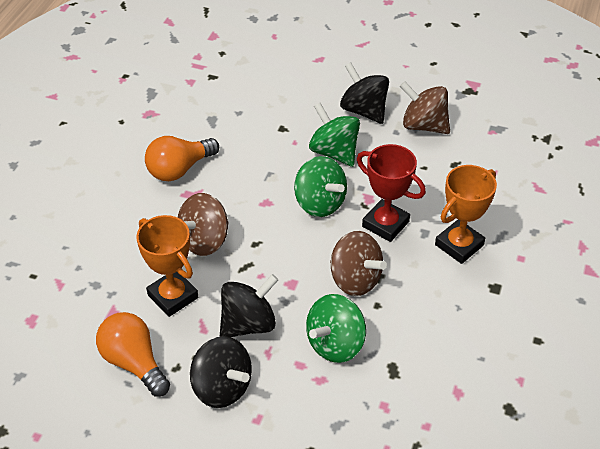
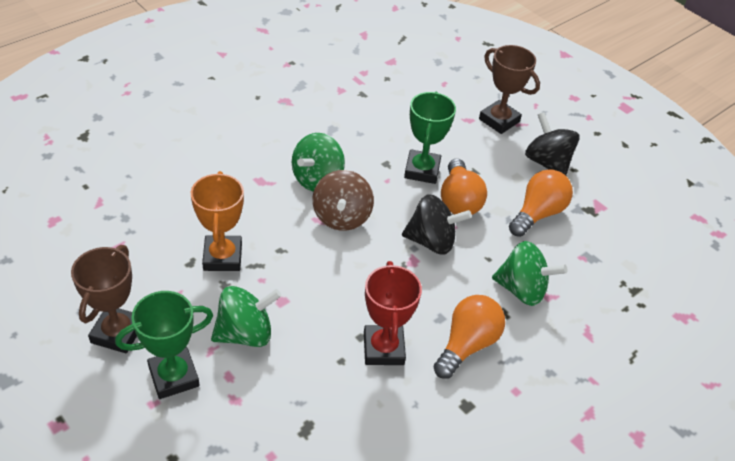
black spinning top: [190,336,252,408] [220,274,278,337] [340,62,389,124] = 3 -> [402,194,472,255] [525,112,580,176] = 2
brown spinning top: [178,193,229,256] [330,231,387,296] [400,81,450,134] = 3 -> [312,170,374,231] = 1
brown trophy: none = 0 -> [71,245,137,353] [479,45,540,134] = 2
green trophy: none = 0 -> [115,291,213,399] [404,92,456,184] = 2
orange light bulb: [96,312,170,396] [145,136,219,181] = 2 -> [433,295,505,379] [441,159,487,215] [509,169,573,237] = 3
orange trophy: [136,215,198,317] [435,165,497,264] = 2 -> [191,171,244,271] = 1

